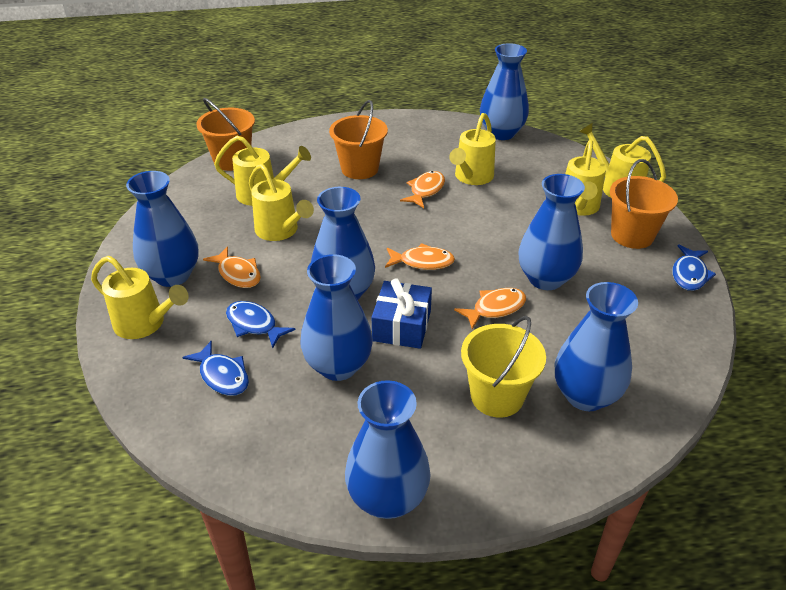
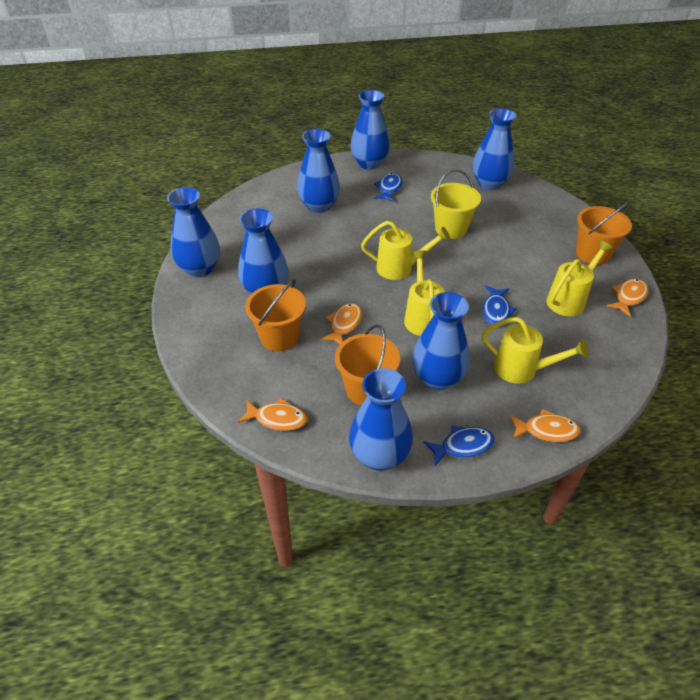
blue gift: [372,278,432,349] = 1 -> none = 0
yellow watering can: [91,256,189,339] [214,136,311,206] [249,164,314,241] [449,113,496,185] [565,140,606,216] [579,122,666,198] = 6 -> [361,221,450,280] [404,250,445,336] [482,317,589,384] [546,240,613,316] = 4

